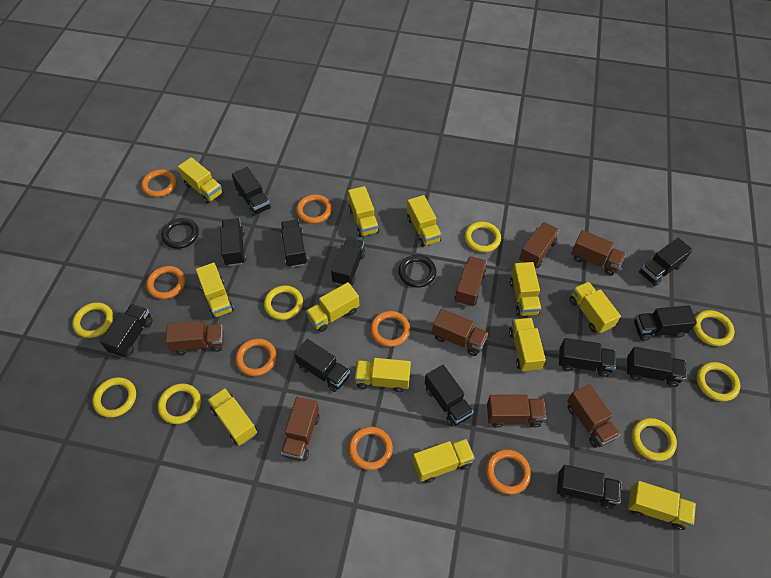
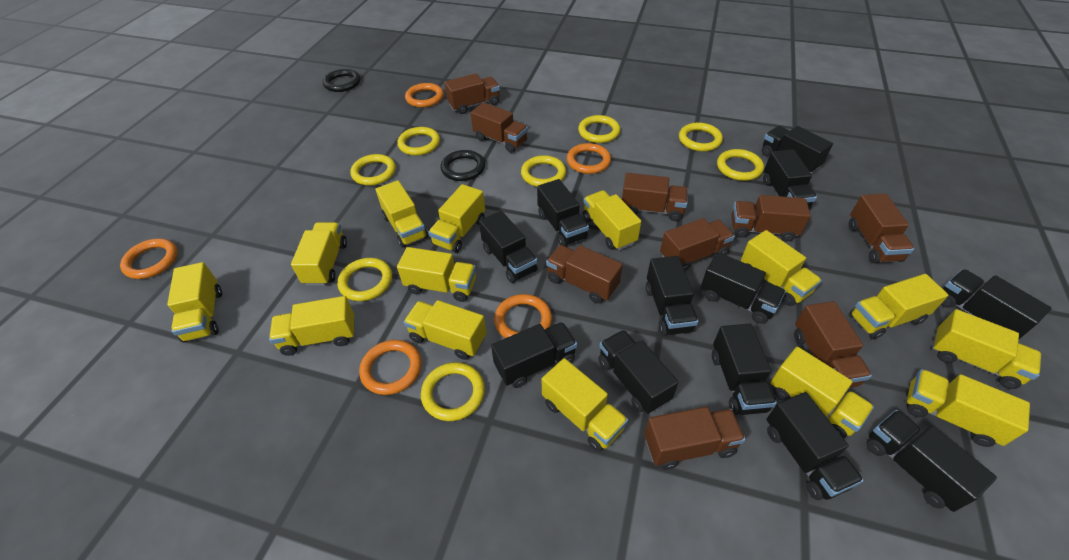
brown truck: [165,321,224,355] [281,397,320,461] [432,309,488,356] [454,256,487,307] [487,395,546,428] [519,222,559,268] [567,384,620,448] [571,230,626,276] = 8 -> [444,73,500,114] [471,102,528,153] [546,245,623,303] [622,173,688,221] [644,407,746,470] [660,218,735,271] [731,195,811,242] [794,301,872,388] [849,194,914,263] = 9
orange ring: [141,169,177,197] [146,266,185,299] [235,338,277,376] [296,194,332,224] [348,427,393,470] [370,311,410,347] [486,449,531,495] = 7 -> [120,239,178,279] [359,340,422,395] [405,83,444,108] [494,294,552,338] [567,143,611,174] = 5
yellow truck: [178,157,223,204] [196,263,234,318] [207,388,257,446] [306,282,359,332] [348,186,379,237] [354,358,411,392] [407,195,442,247] [413,439,475,483] [509,318,546,372] [510,262,541,316] [570,282,621,334] [628,481,696,530] = 12 -> [167,262,222,343] [269,296,355,356] [291,222,347,286] [376,180,428,248] [397,247,476,302] [404,300,487,360] [428,184,485,253] [541,358,628,452] [583,190,641,250] [741,230,822,306] [770,347,874,438] [850,274,949,339] [907,369,1030,447] [932,309,1041,389] = 14

